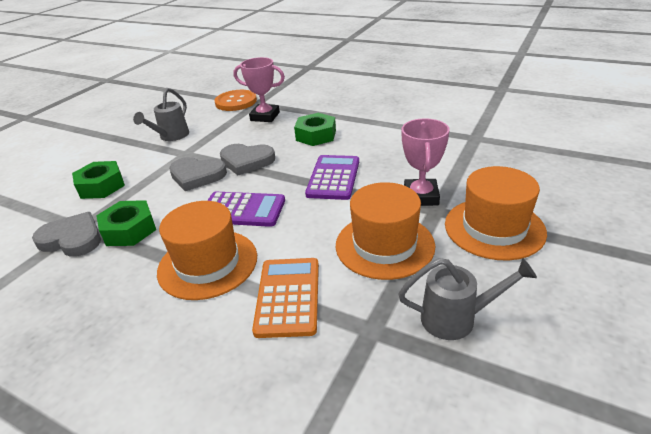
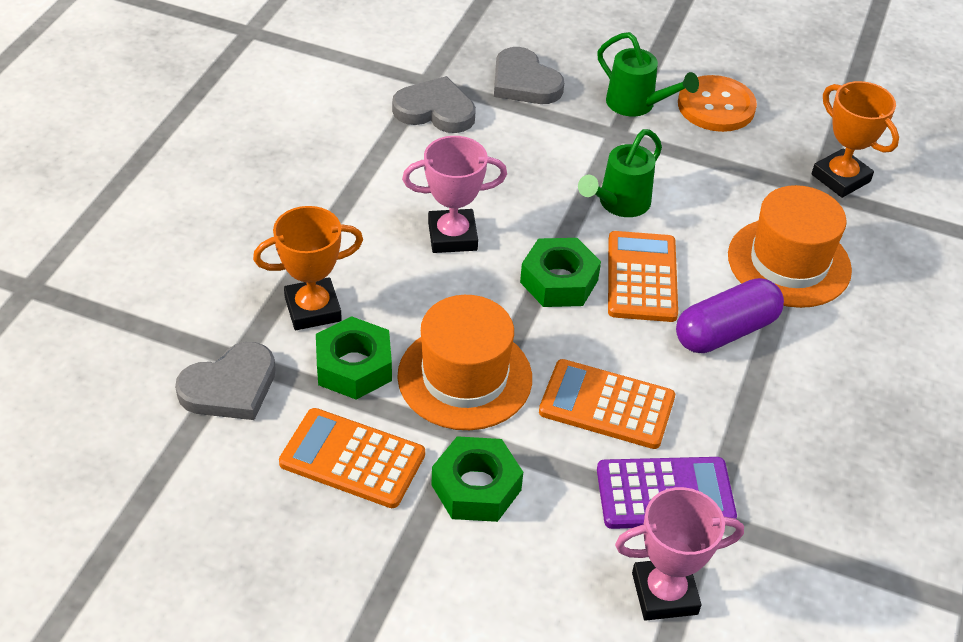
green watering can: none = 0 -> [578,129,662,217] [597,32,699,117] = 2
grey watering can: [133,88,189,141] [398,258,537,340] = 2 -> none = 0
orange calculator: [252,258,319,338] = 1 -> [279,408,425,508] [539,359,675,449] [608,231,678,322] = 3
orange hat: [157,201,257,300] [336,182,435,280] [445,166,547,260] = 3 -> [397,295,532,430] [728,185,852,308] = 2
orange trophy: none = 0 -> [253,206,363,330] [812,81,899,198] = 2
purple calculator: [207,192,285,227] [305,155,359,200] = 2 -> [597,457,737,529] = 1
purple capsule: none = 0 -> [676,278,784,353] = 1

